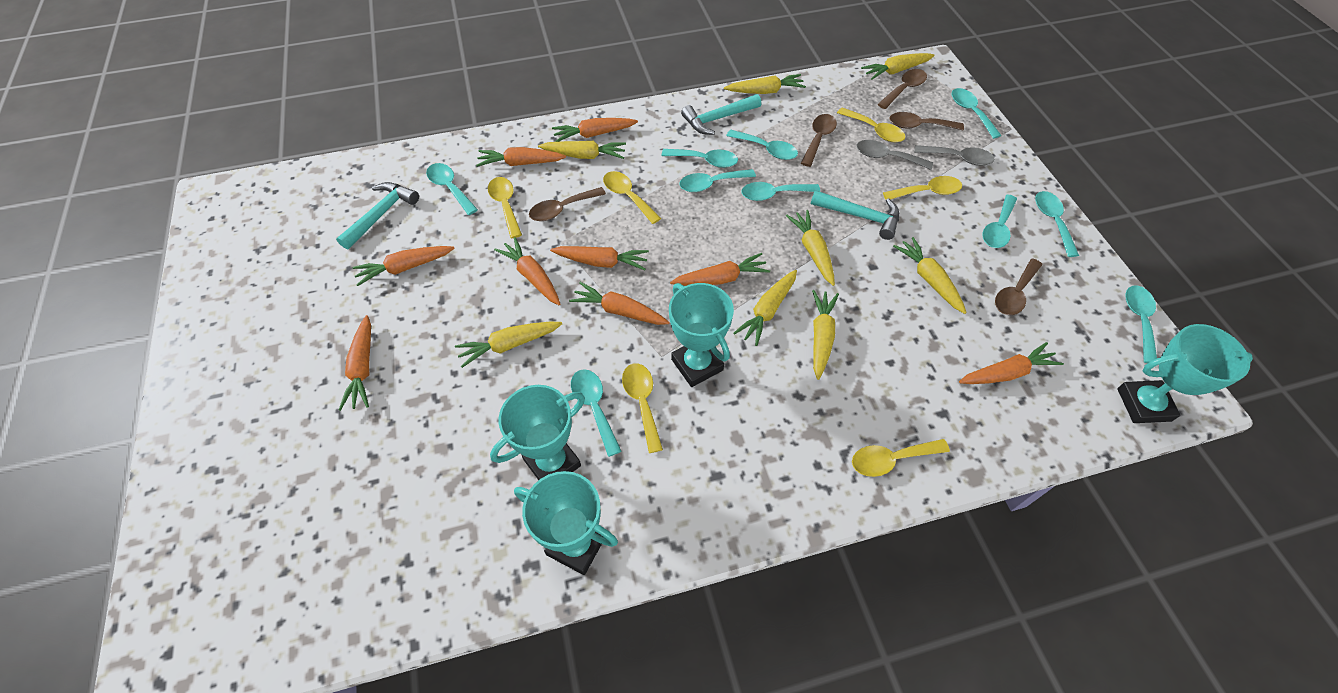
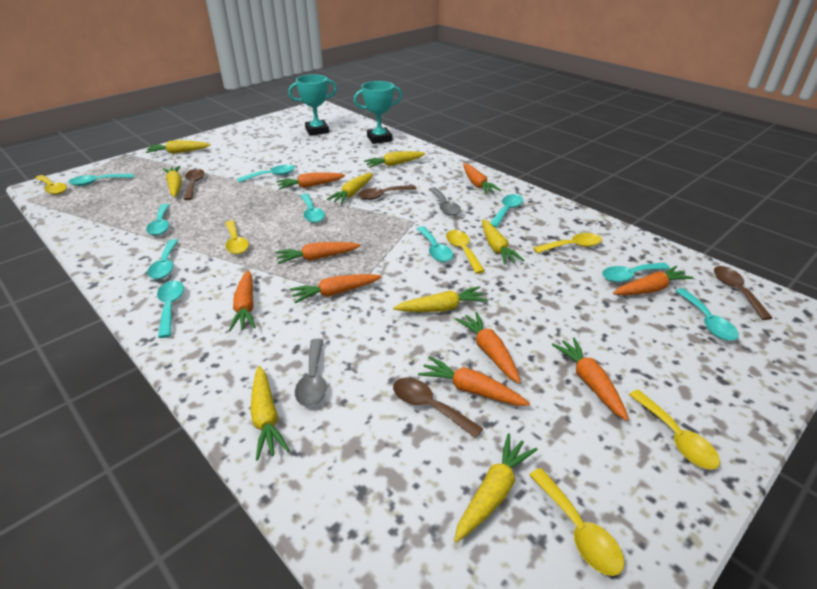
brown spoon: [529,187,606,221] [801,114,837,167] [878,69,927,109] [889,112,964,130] [995,258,1042,315] = 5 -> [184,169,204,200] [358,185,417,200] [393,378,483,438] [714,266,773,320] = 4
turquoise hammer: [336,182,419,250] [681,94,761,135] [811,190,899,240] = 3 -> none = 0
turquoise trophy: [490,385,585,480] [514,471,618,575] [669,283,734,387] [1117,324,1253,423] = 4 -> [288,74,337,136] [354,81,402,144] = 2

